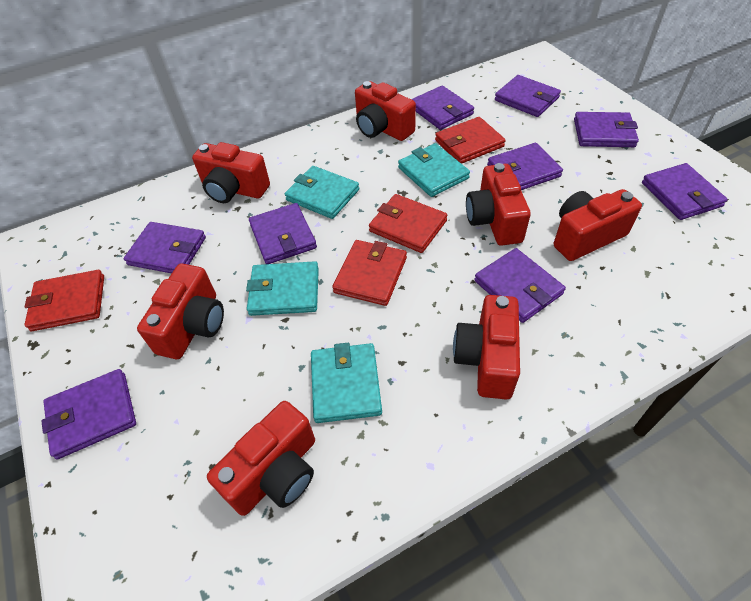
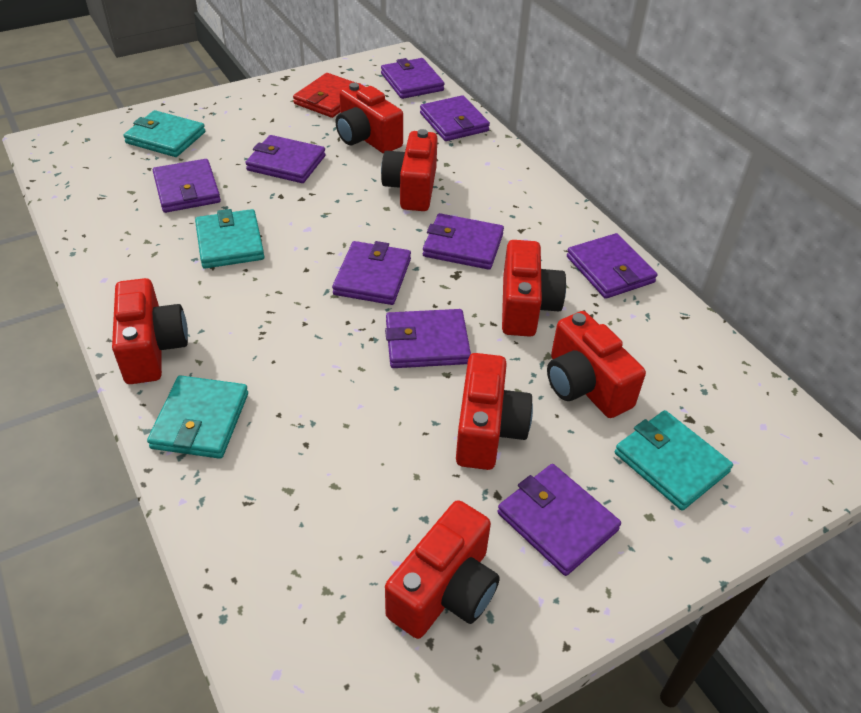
red wallet: [24,270,104,331] [332,240,407,306] [369,194,447,253] [435,117,506,164] = 4 -> [293,73,364,118] = 1

